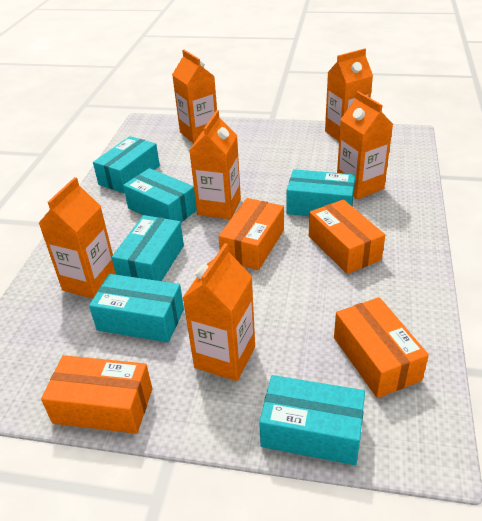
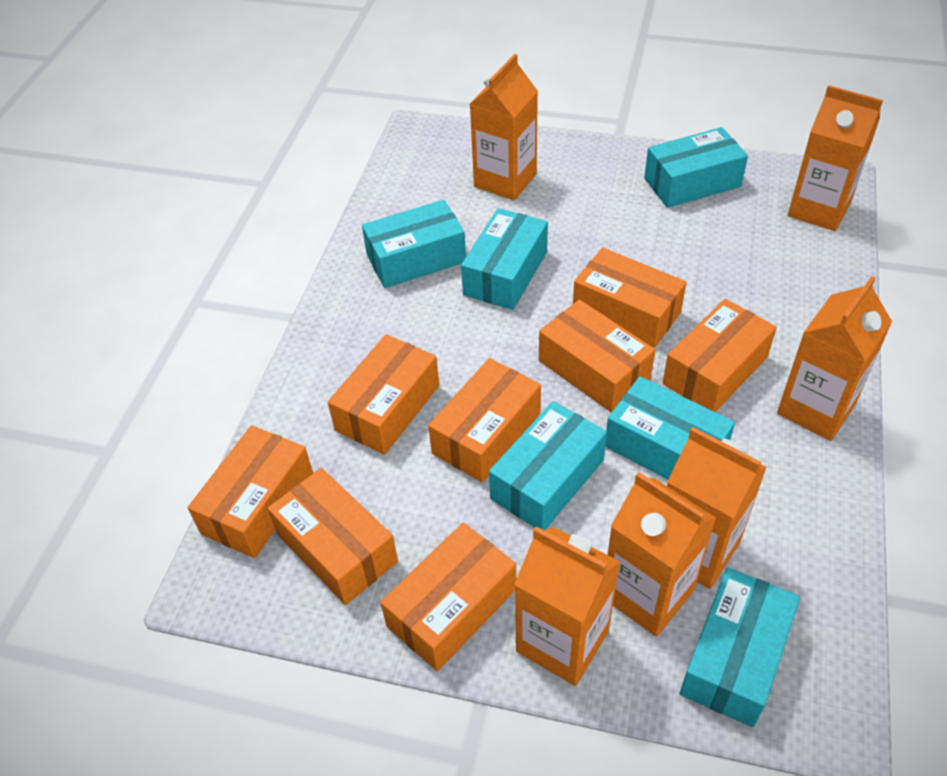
orange box: [41,355,152,434] [218,198,284,270] [309,199,385,274] [334,297,429,398] = 4 -> [188,425,313,558] [268,468,398,605] [328,334,439,455] [380,523,516,671] [428,358,541,483] [539,300,655,413] [573,248,687,347] [663,299,777,412] = 8

